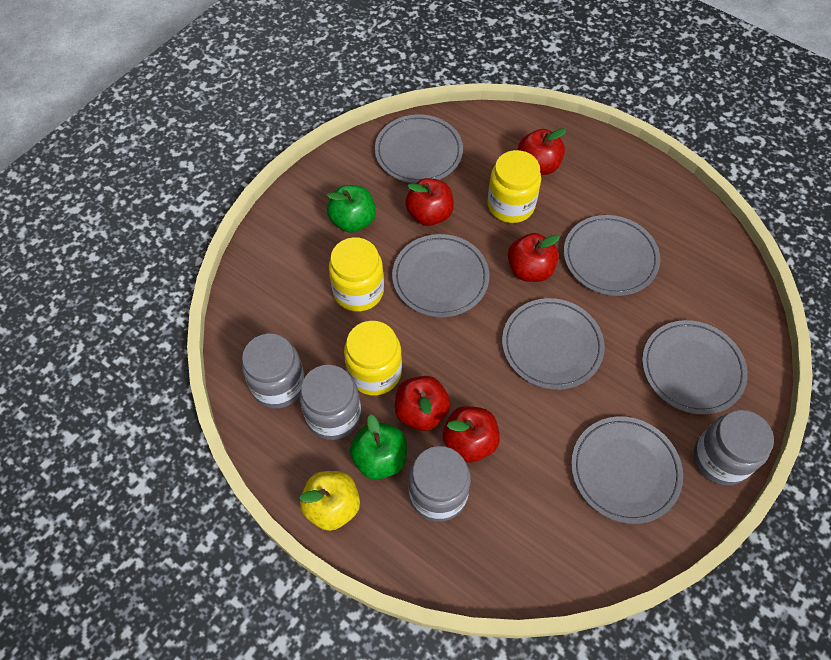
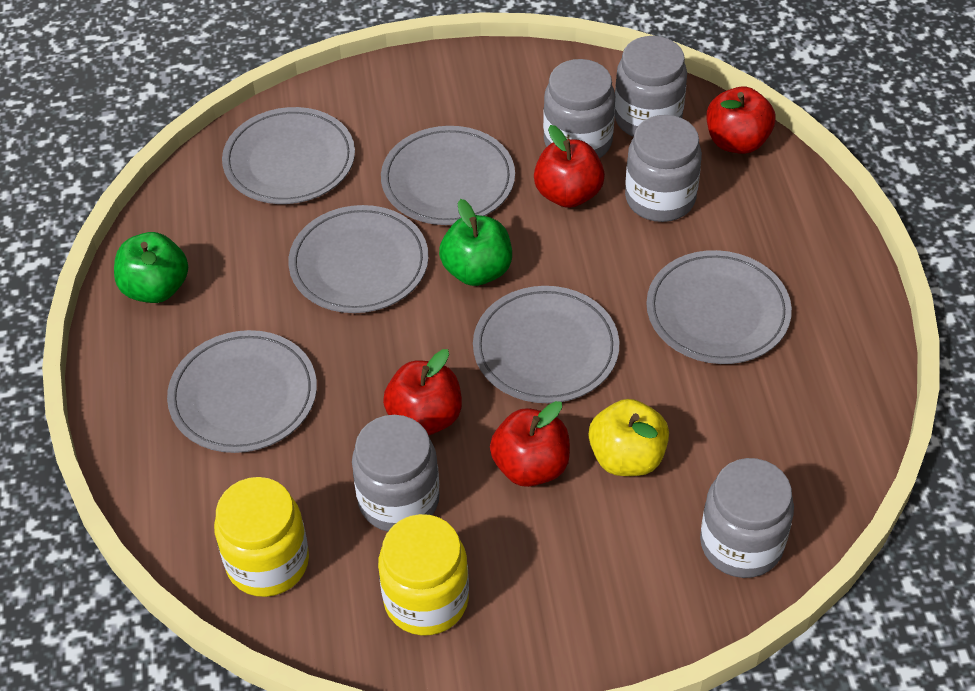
grey jar: [242,334,305,409] [299,365,361,440] [409,446,471,522] [694,410,774,485] = 4 -> [352,415,440,531] [543,59,615,159] [615,36,687,137] [625,115,702,222] [700,458,794,578] = 5
red apple: [395,376,451,431] [405,178,454,226] [443,406,500,463] [508,233,560,282] [518,128,566,175] = 5 -> [383,349,462,435] [490,401,570,487] [534,125,605,208] [707,87,775,154] = 4
yellow jar: [329,237,384,311] [344,321,402,396] [487,150,541,223] = 3 -> [214,477,309,597] [378,514,469,636] = 2

